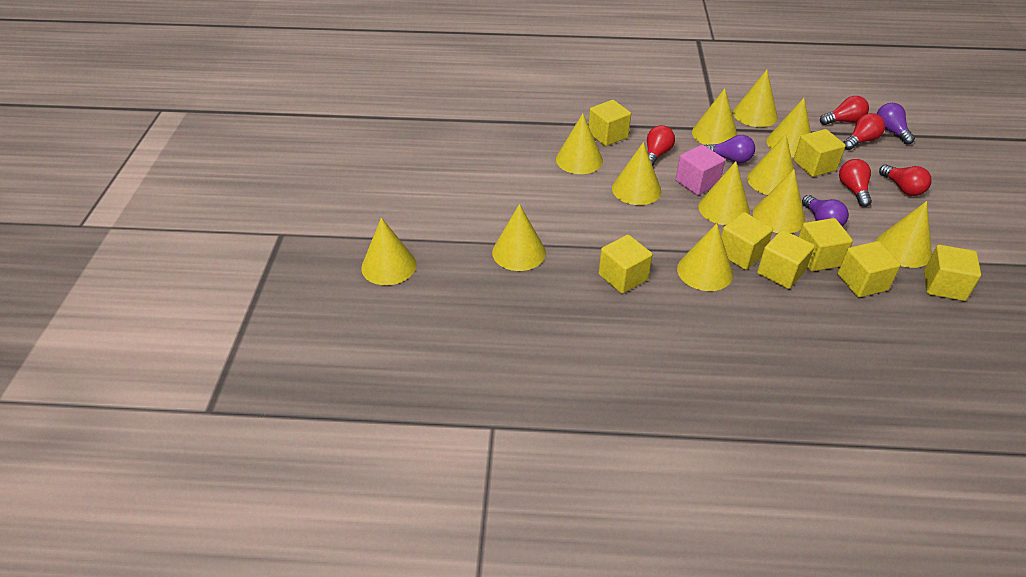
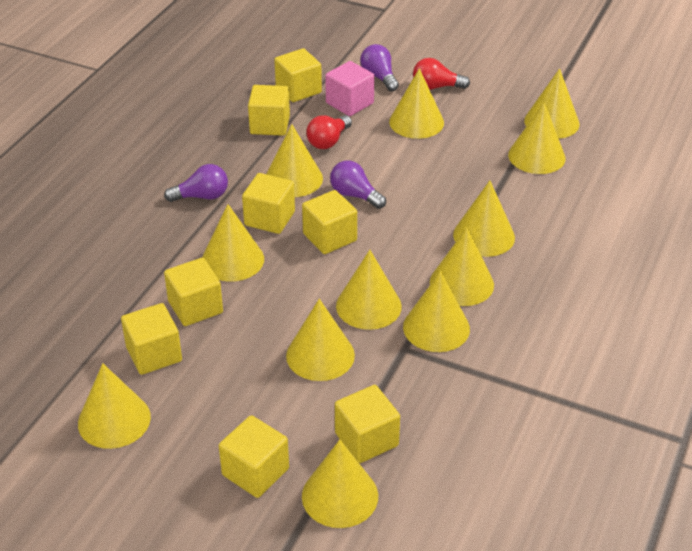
red light bulb: [647,125,675,166] [820,96,869,125] [839,159,872,207] [843,113,885,150] [879,164,932,196] = 5 -> [306,115,352,149] [413,58,470,90] = 2

